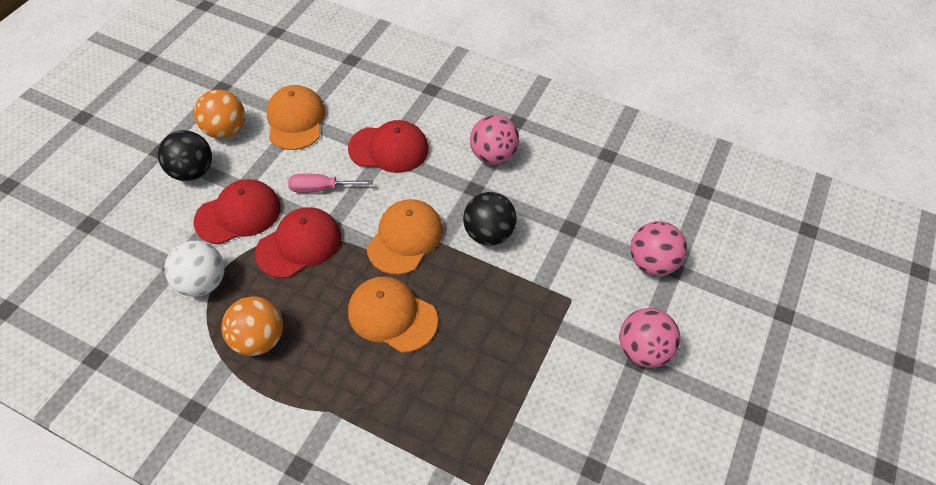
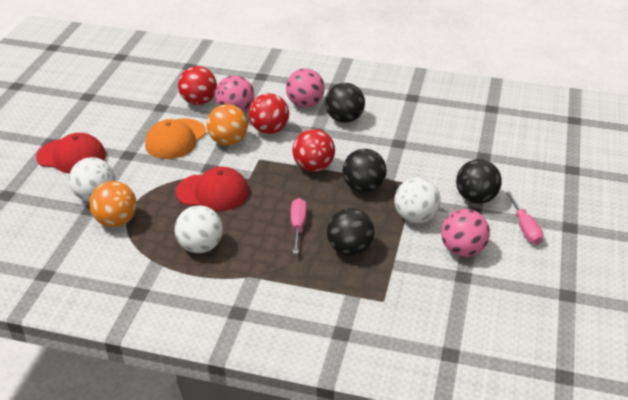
black ball: [158,130,212,181] [463,192,517,245] = 2 -> [325,83,365,123] [327,208,374,256] [343,149,387,193] [456,159,502,204] = 4
orange cap: [267,85,325,150] [348,276,438,353] [367,199,443,275] = 3 -> [145,118,206,159] = 1
pink screwdriver: [288,174,373,193] = 1 -> [291,198,307,254] [506,191,544,245] = 2
red ball: none = 0 -> [178,66,217,105] [249,93,289,134] [292,129,335,172] = 3
red cap: [193,179,281,244] [255,207,341,278] [348,120,429,173] = 3 -> [36,133,106,174] [176,167,249,211] = 2
white ball: [164,240,225,297] = 1 -> [69,157,115,202] [175,205,223,253] [394,177,441,223] = 3

